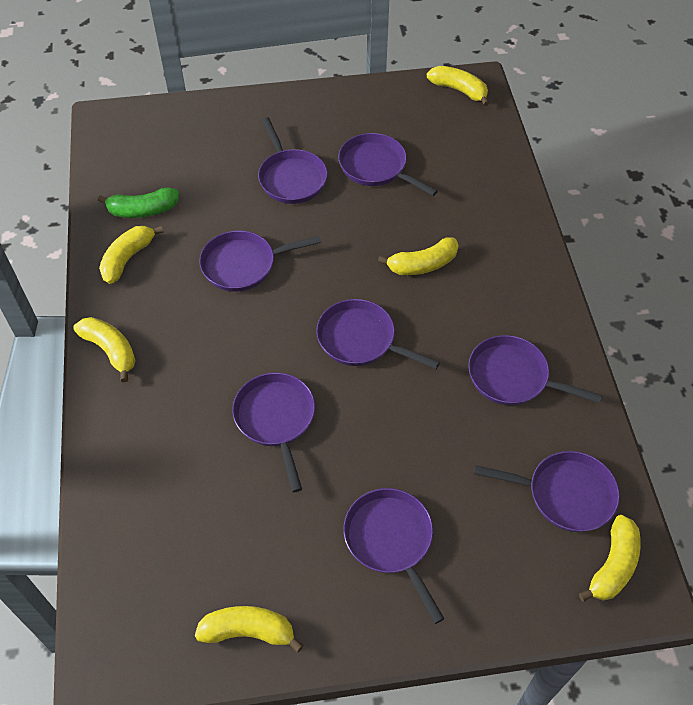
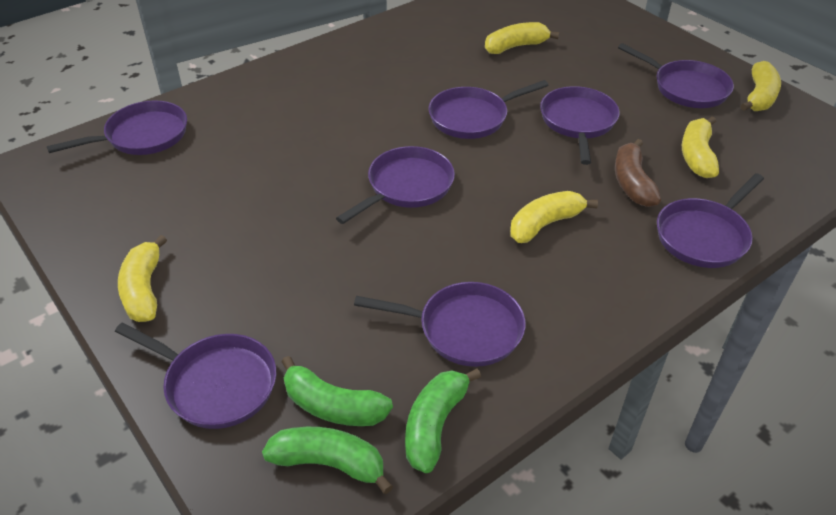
brown banana: none = 0 -> [615,139,661,207] = 1
green banana: [98,188,179,218] = 1 -> [262,427,393,494] [281,356,393,426] [405,368,481,473] = 3
yellow banana: [73,317,136,382] [99,226,163,284] [195,606,304,653] [378,237,459,275] [427,66,489,106] [579,515,641,602] = 6 -> [118,235,167,322] [485,22,559,54] [510,191,598,243] [682,117,719,178] [741,61,781,111] = 5

